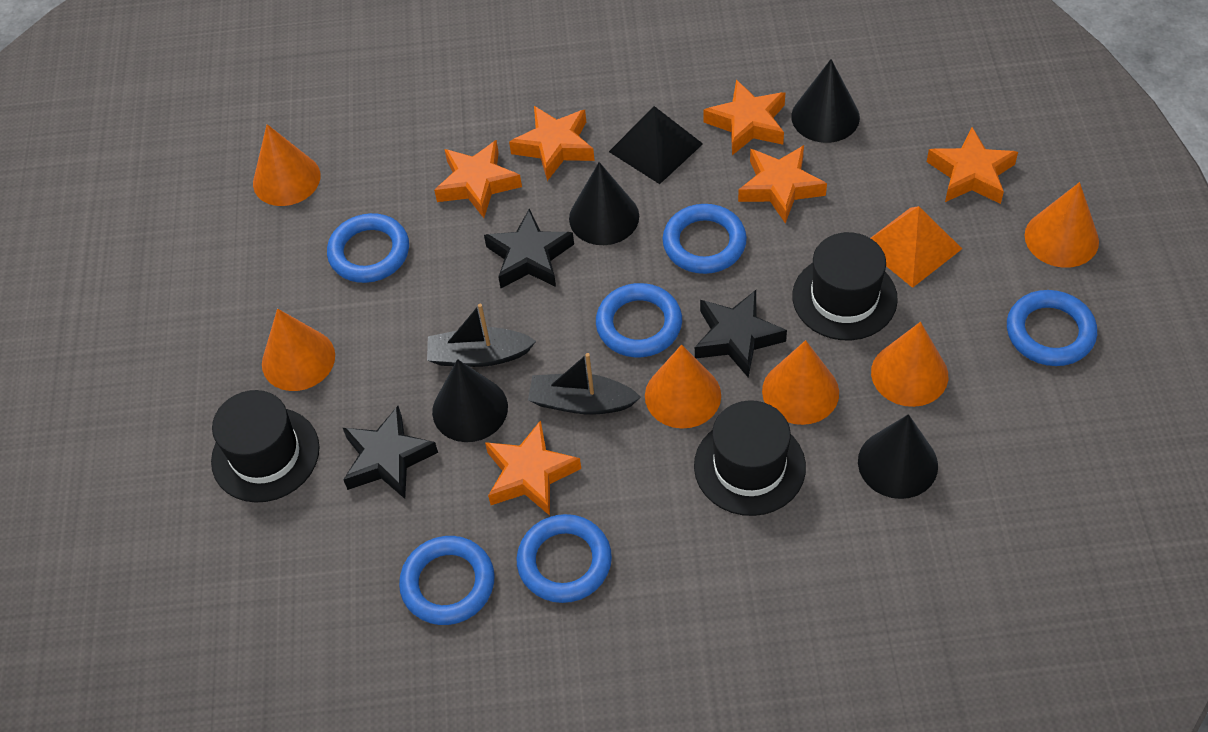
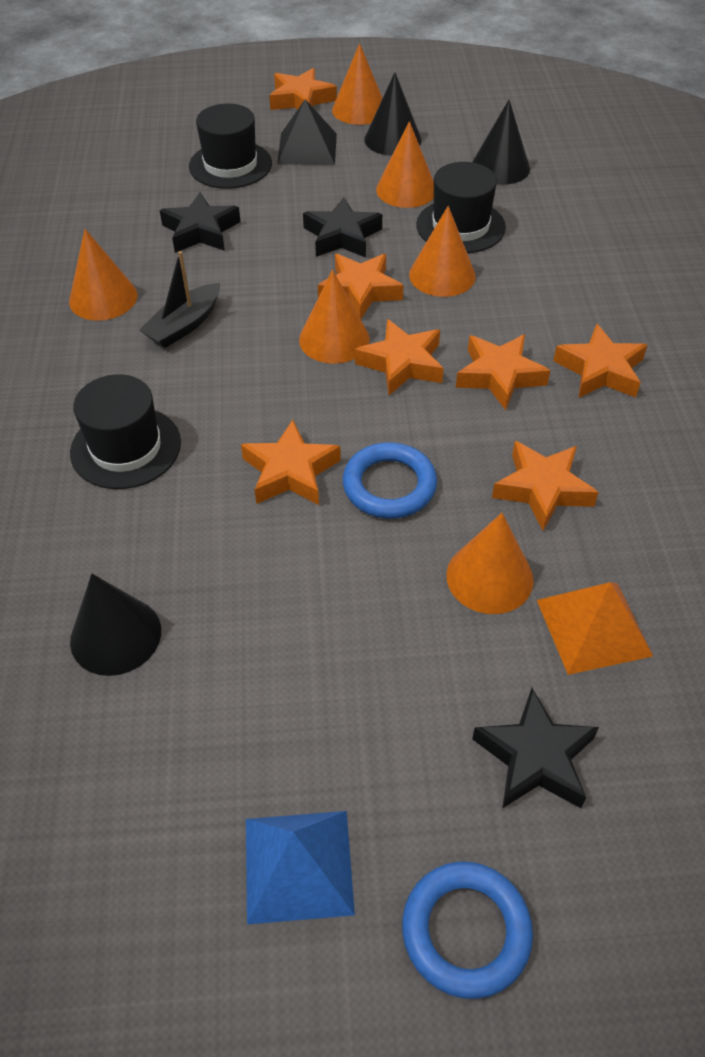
black boat: [427,304,536,367] [528,353,641,415] = 2 -> [139,251,220,348] = 1
black cone: [432,359,508,442] [569,162,639,245] [791,59,860,143] [858,414,938,499] = 4 -> [70,574,161,676] [364,72,421,156] [472,100,530,185] = 3
blue pyramid: none = 0 -> [246,811,355,924] = 1
blue ring: [327,213,409,283] [399,536,495,625] [517,514,612,603] [596,283,682,357] [663,204,747,274] [1007,290,1097,366] = 6 -> [343,442,437,519] [402,862,533,999] = 2
orange star: [434,140,522,218] [485,420,581,516] [509,106,595,181] [703,79,785,155] [738,145,827,224] [927,127,1018,204] = 6 -> [241,420,341,505] [269,68,337,110] [318,254,403,319] [355,319,444,395] [456,334,550,410] [492,441,599,531] [553,324,648,398] = 7

